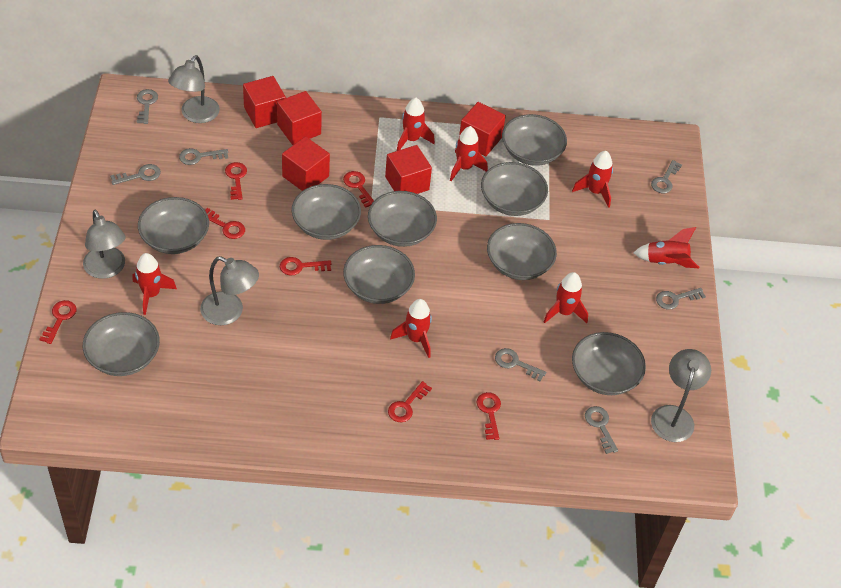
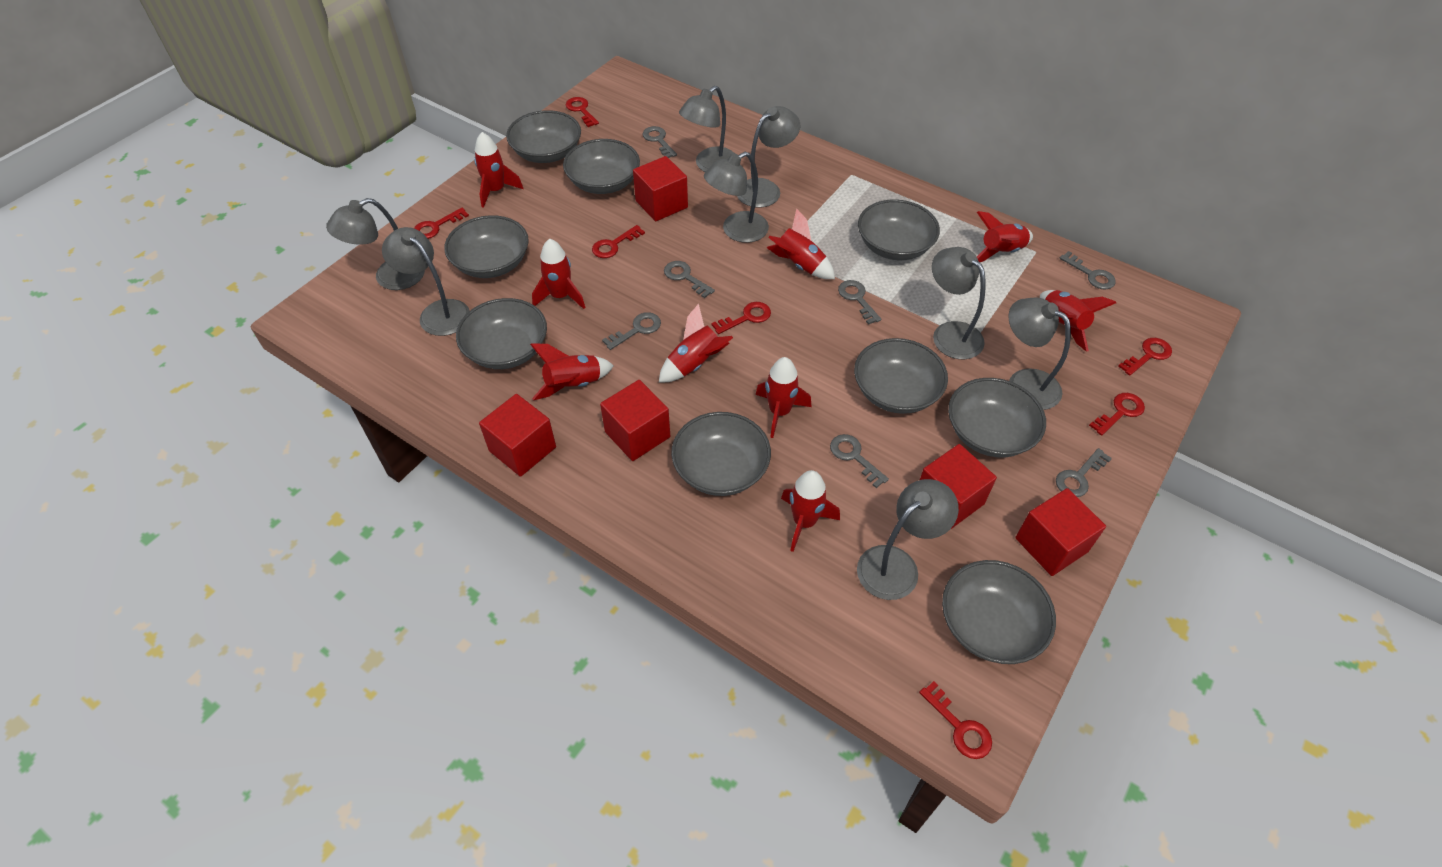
grey lamp: [83,209,126,279] [168,55,220,123] [200,256,259,325] [651,349,711,442] = 4 -> [326,198,425,290] [382,227,470,336] [679,86,734,172] [704,152,769,243] [737,106,800,208] [857,479,959,600] [932,247,986,359] [1008,297,1071,410] = 8
red rocket: [133,253,177,315] [390,299,432,358] [397,98,435,151] [450,126,488,181] [544,272,588,323] [572,151,613,208] [634,227,699,268] = 7 -> [474,132,523,208] [530,343,614,400] [532,238,585,309] [659,304,733,382] [755,357,812,438] [767,208,835,279] [781,470,840,552] [977,211,1033,262] [1040,290,1116,352] = 9

